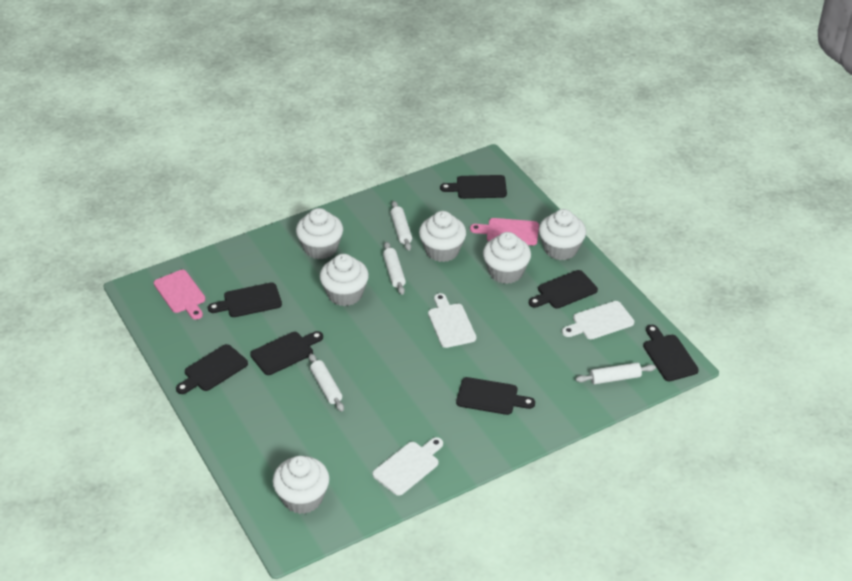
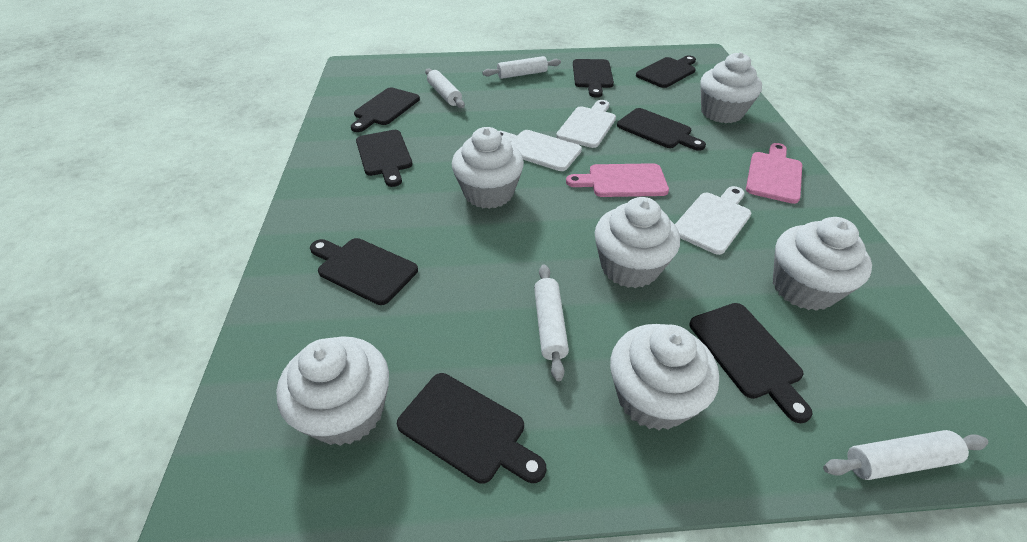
black cutting board: [176,344,248,394] [208,283,282,317] [250,331,323,375] [440,175,507,199] [456,377,535,415] [529,270,598,309] [643,325,699,381] = 7 -> [310,238,418,305] [351,88,420,132] [356,130,413,187] [397,373,546,484] [573,59,614,98] [617,108,706,151] [636,55,696,88] [690,303,813,423] = 8

